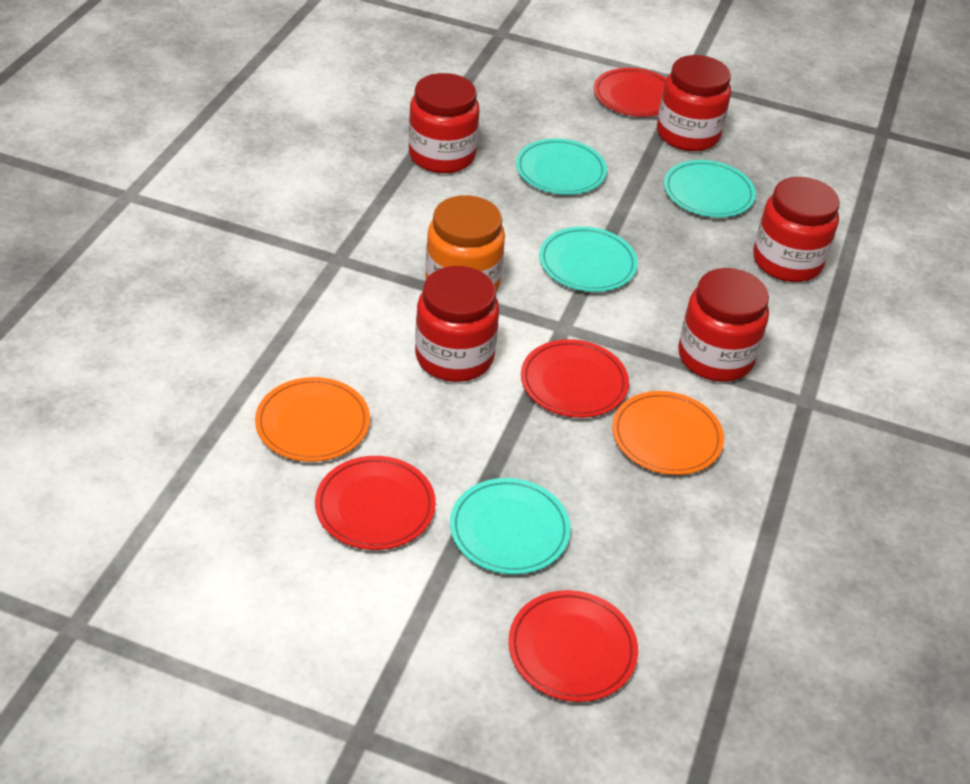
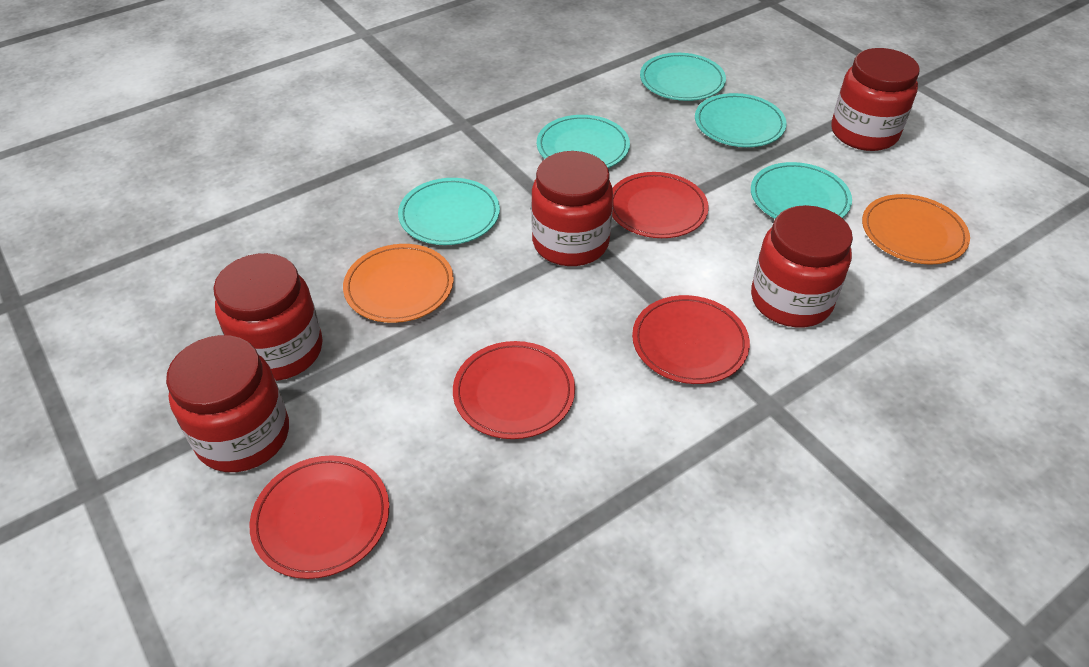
orange jar: [425,195,505,292] = 1 -> none = 0
turquoise plate: [450,478,571,574] [516,138,607,195] [539,227,638,292] [664,160,756,217] = 4 -> [398,178,500,245] [537,115,630,168] [640,53,726,101] [695,93,787,147] [751,162,852,218] = 5

